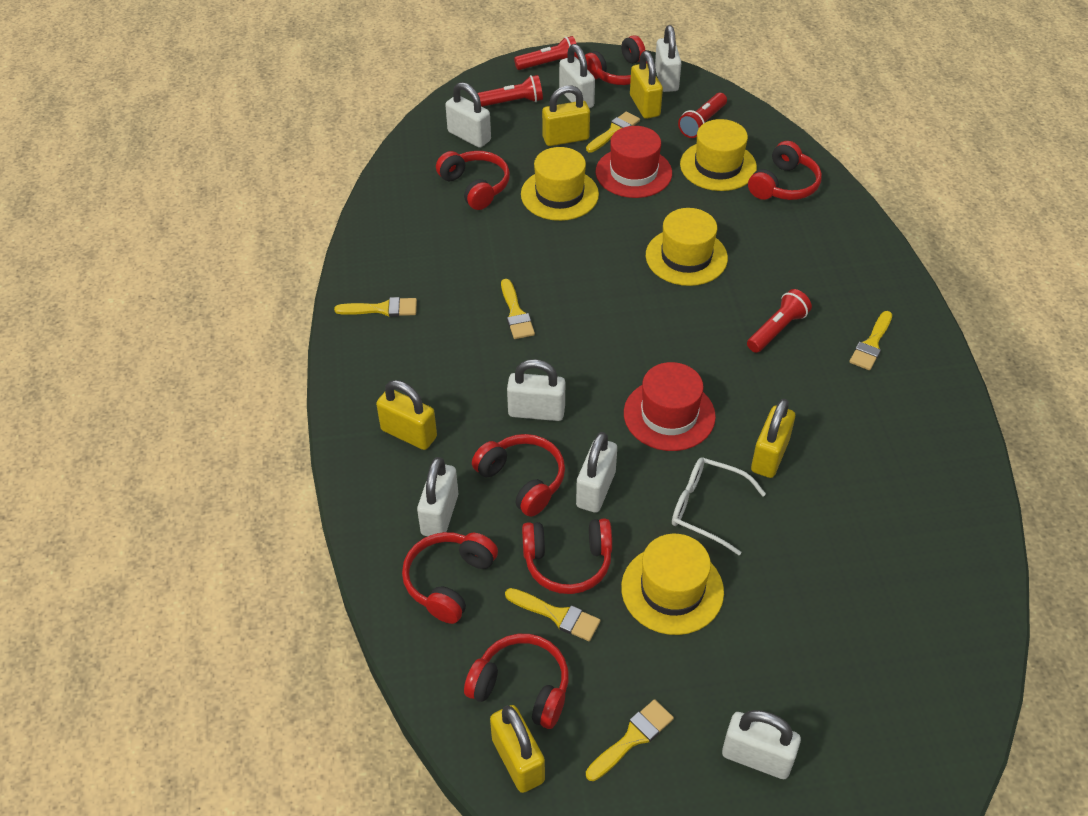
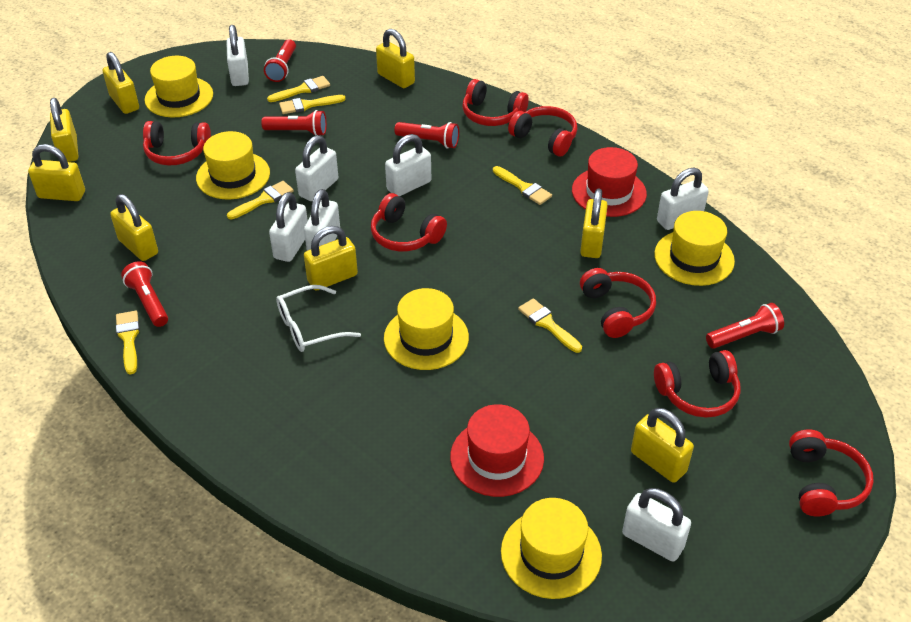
red flashlight: [478,75,543,107] [514,36,579,70] [678,93,727,138] [747,289,812,353] = 4 -> [121,261,168,327] [261,110,327,136] [264,39,296,82] [394,122,459,148] [706,303,784,349] = 5
yellow hat: [521,147,599,221] [621,534,724,635] [646,208,728,286] [680,119,757,191] = 4 -> [145,56,213,117] [196,131,270,200] [384,288,469,370] [501,498,602,599] [654,211,735,286] = 5
yellow padlock: [376,380,437,450] [490,705,545,793] [542,85,590,146] [630,51,663,119] [751,399,795,478] = 5 -> [28,144,85,201] [50,98,78,162] [103,52,139,114] [110,194,158,261] [304,226,358,291] [376,29,415,88] [580,189,608,258] [631,408,694,483] = 8

